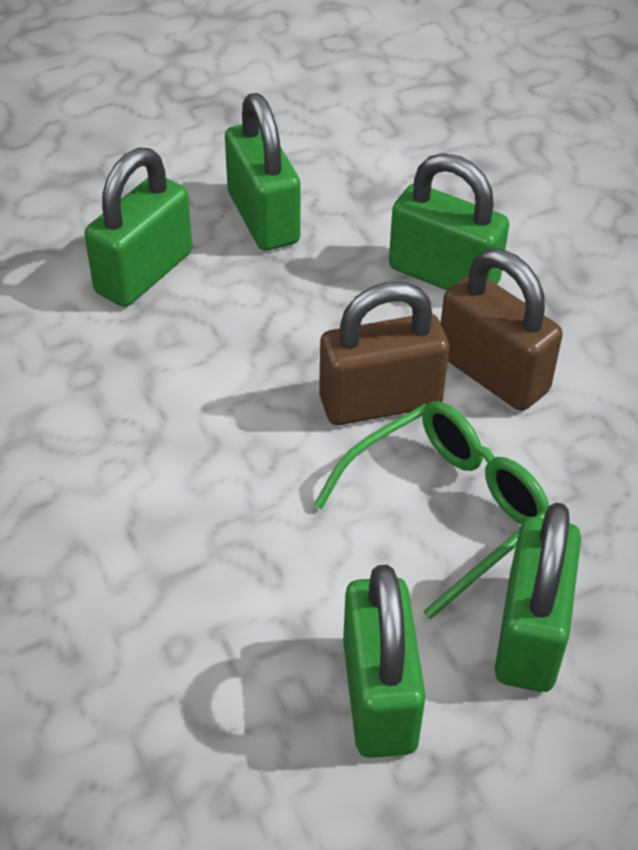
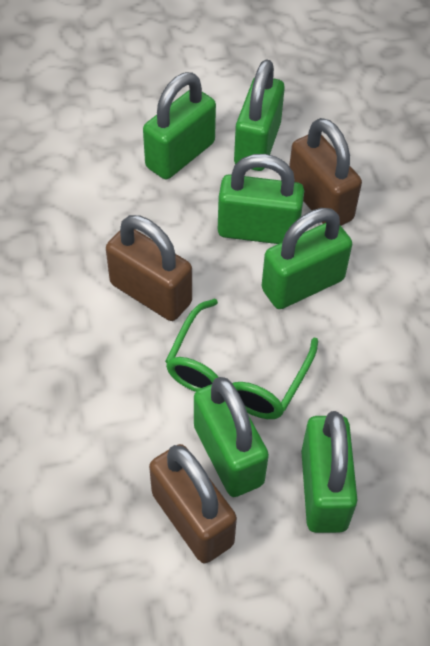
brown padlock: [319,282,449,425] [441,249,563,411] = 2 -> [106,215,192,321] [149,444,237,563] [289,118,362,226] = 3
green padlock: [84,148,193,307] [225,93,301,251] [343,565,426,758] [389,153,509,290] [495,503,581,692] = 5 -> [143,72,216,179] [194,377,269,497] [218,154,304,244] [234,59,285,171] [262,208,352,309] [301,411,358,533] = 6

